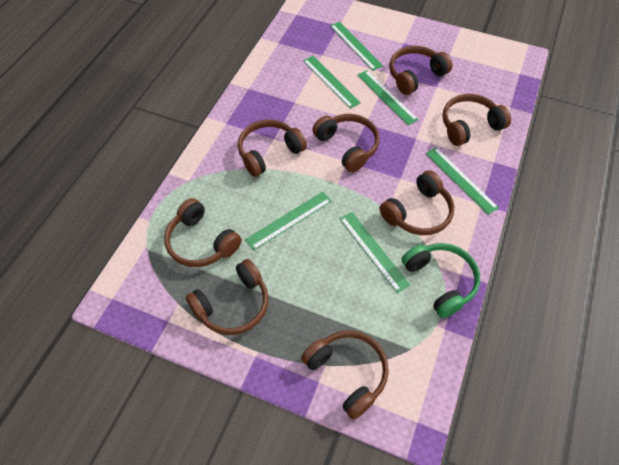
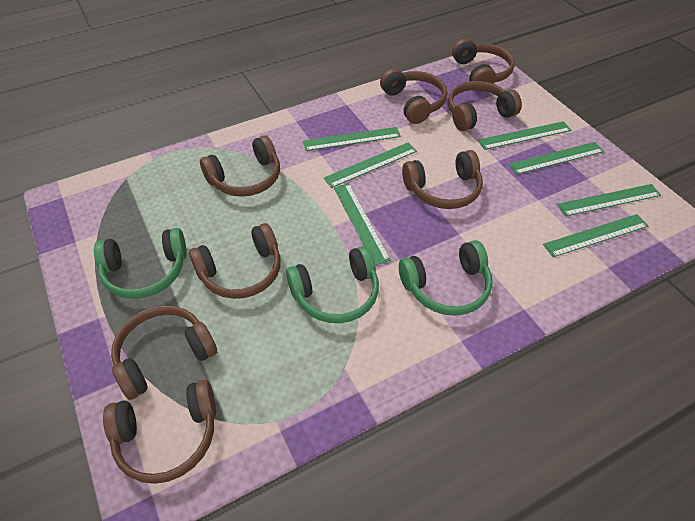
green headphones: [402,243,480,318] = 1 -> [94,228,187,299] [286,246,379,323] [399,240,493,316] = 3
green ruler: [245,192,332,250] [303,56,361,109] [330,22,383,71] [340,212,410,293] [357,70,418,125] [426,147,499,215] = 6 -> [303,127,401,151] [323,143,417,188] [334,183,391,265] [478,121,571,150] [509,142,604,175] [543,214,648,257] [557,184,661,216] = 7

